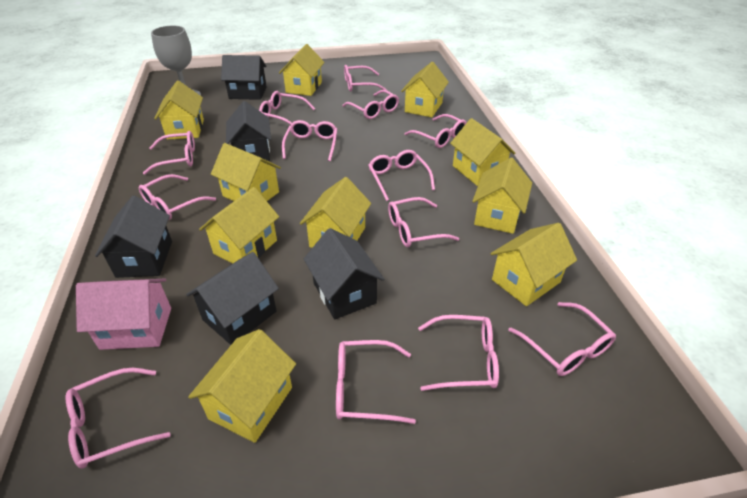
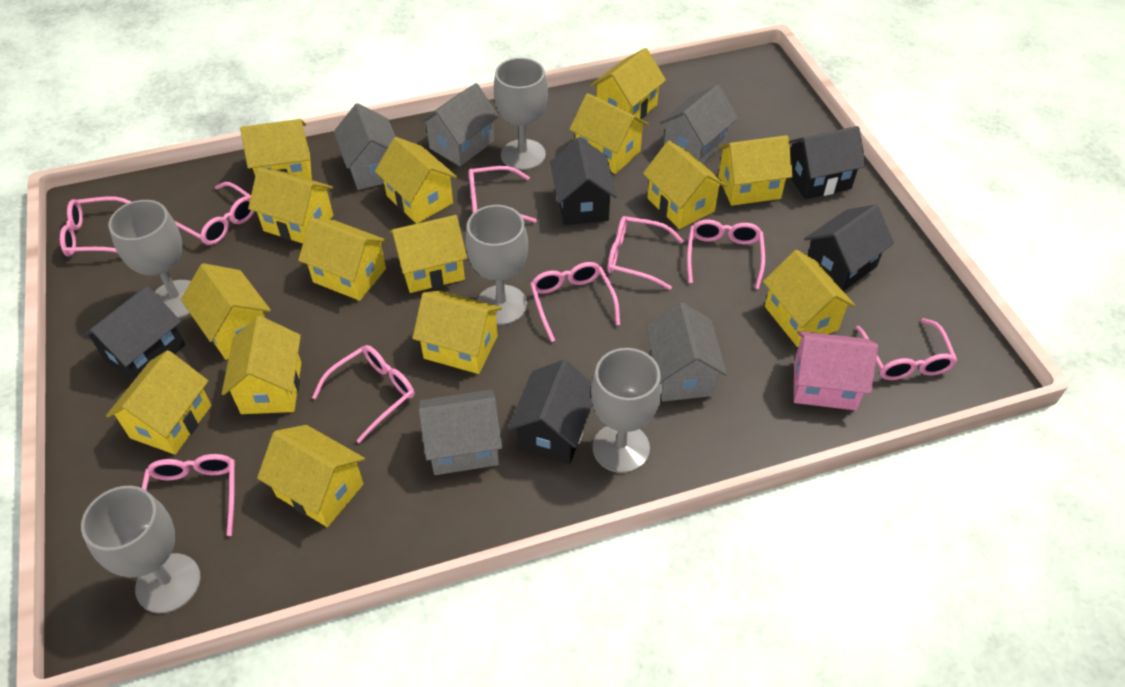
grey goblet: [151,26,201,96] = 1 -> [81,486,201,613] [108,200,191,319] [466,205,528,325] [494,58,548,170] [591,348,662,473] = 5
grey house: none = 0 -> [334,103,396,190] [419,83,499,166] [419,390,502,475] [646,303,727,402] [659,84,738,164] = 5
pink glasses: [66,368,171,469] [139,174,216,220] [143,131,195,175] [259,91,315,125] [282,120,337,161] [336,340,416,424] [342,90,399,119] [344,65,387,91] [368,150,435,201] [388,197,459,247] [404,114,467,148] [418,315,499,391] [508,302,616,376] = 13 -> [60,196,131,257] [142,454,235,536] [175,182,254,245] [312,345,414,443] [469,166,537,223] [530,262,620,342] [607,216,684,290] [687,220,765,289] [856,318,957,380] = 9
yellow house: [154,80,204,139] [188,329,296,443] [199,187,279,263] [211,143,281,201] [279,44,325,96] [300,177,371,248] [401,62,449,117] [450,118,515,186] [472,158,532,234] [491,223,577,306] = 10 -> [106,350,211,454] [181,263,271,360] [222,316,301,414] [240,119,312,180] [248,167,333,243] [257,425,365,527] [298,218,388,301] [375,137,457,224] [390,215,467,293] [413,291,502,374] [569,93,649,174] [590,48,666,119] [643,141,726,229] [718,135,793,206] [763,250,855,347] = 15

